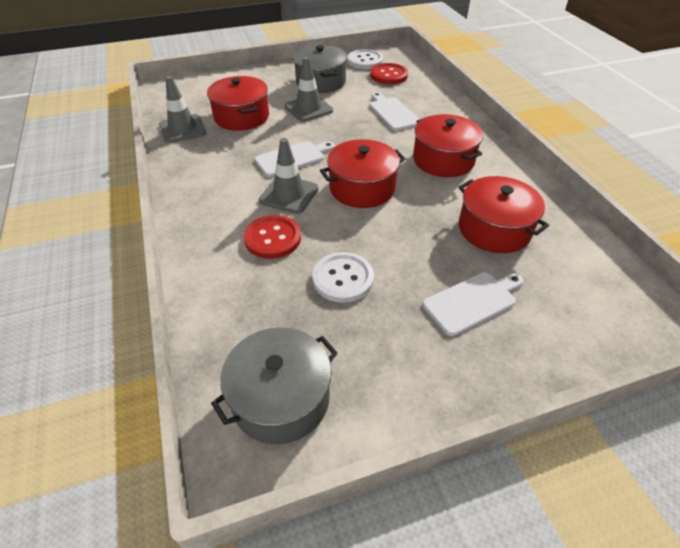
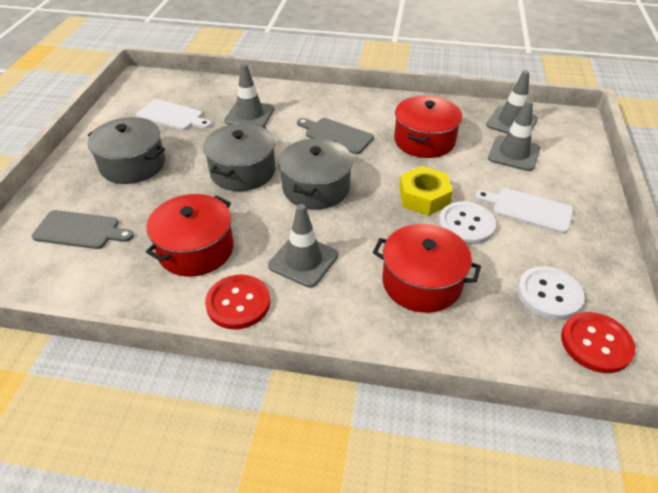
grey cutting board: none = 0 -> [32,210,134,249] [297,118,374,154] = 2
grey pot: [211,327,338,444] [293,45,347,93] = 2 -> [88,117,165,184] [203,123,276,191] [279,138,353,209] = 3
grey traffic cone: [159,76,206,143] [259,138,319,214] [285,57,333,122] = 3 -> [224,63,274,127] [268,204,338,288] [486,70,538,134] [488,100,540,171] = 4
red pot: [207,76,269,131] [320,139,405,208] [413,114,483,177] [459,176,549,253] = 4 -> [146,194,234,277] [373,224,481,313] [394,96,462,158] = 3
white cutting board: [255,141,335,177] [370,92,420,131] [423,272,523,336] = 3 -> [136,99,211,130] [475,188,573,233] = 2
yellow nut: none = 0 -> [399,166,453,216] = 1

